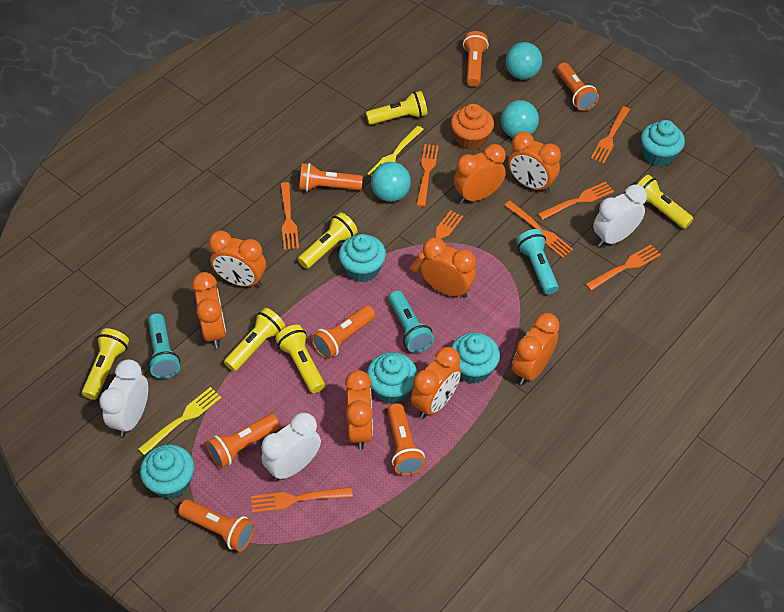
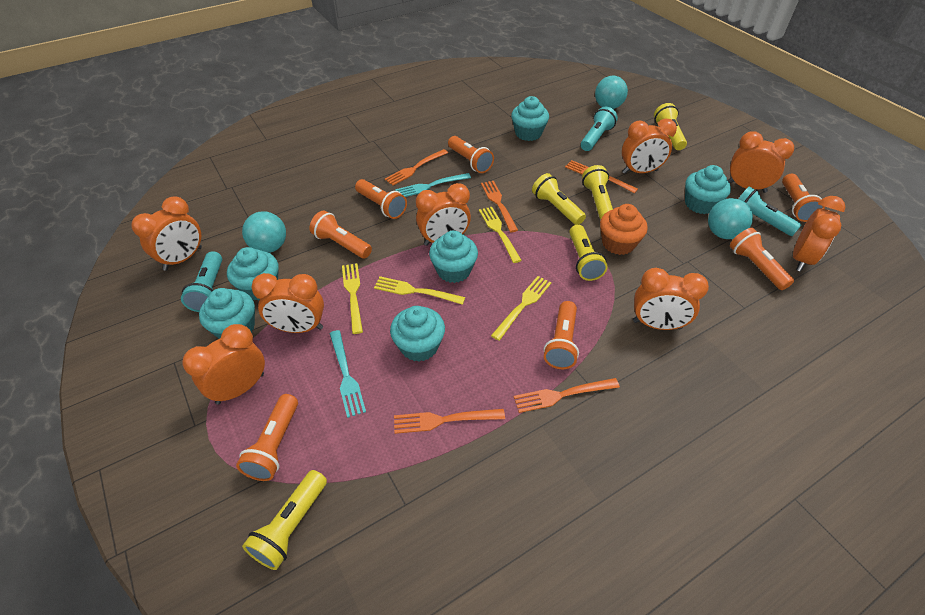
orange fork: [251,487,353,513] [281,182,299,250] [409,210,463,272] [416,144,439,207] [504,201,573,258] [538,182,614,220] [585,245,661,291] [591,106,630,163] = 8 -> [385,149,448,186] [394,409,505,434] [481,181,518,232] [514,378,620,413] [565,160,638,193] = 5
turquoise cupcake: [140,444,194,499] [339,234,386,282] [367,352,417,404] [451,333,500,384] [641,120,685,167] = 5 -> [199,288,255,339] [227,247,279,301] [390,306,445,362] [429,230,478,283] [511,96,549,141] [685,165,731,214] = 6
turquoise fork: none = 0 -> [330,330,366,418] [395,173,471,197] = 2
white clock: [99,359,148,437] [261,412,321,481] [593,184,647,247] = 3 -> none = 0
yellow flashlight: [82,328,129,400] [224,308,285,372] [275,325,325,393] [298,212,358,269] [366,91,427,125] [637,175,693,229] = 6 -> [242,470,327,570] [532,173,586,225] [569,224,608,281] [582,165,613,219] [654,103,687,150] = 5
yellow fork: [138,387,221,455] [368,126,424,177] = 2 -> [342,263,363,334] [374,276,465,305] [479,207,522,263] [491,276,552,341] = 4

